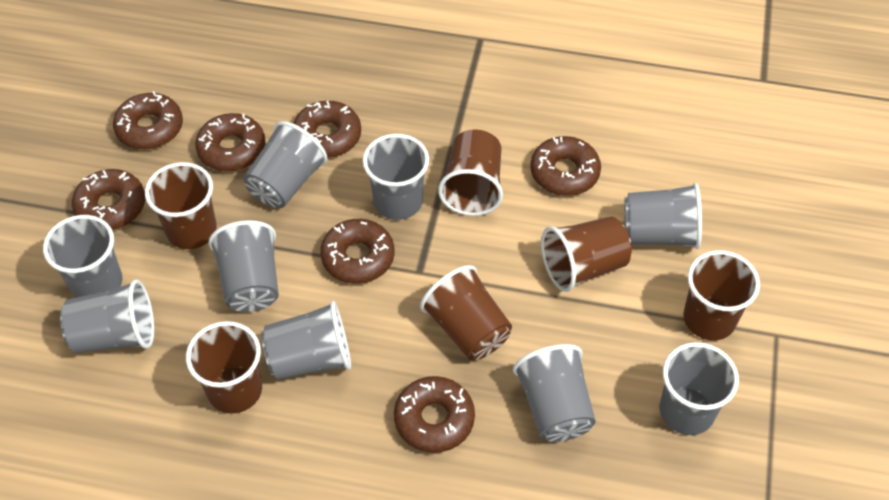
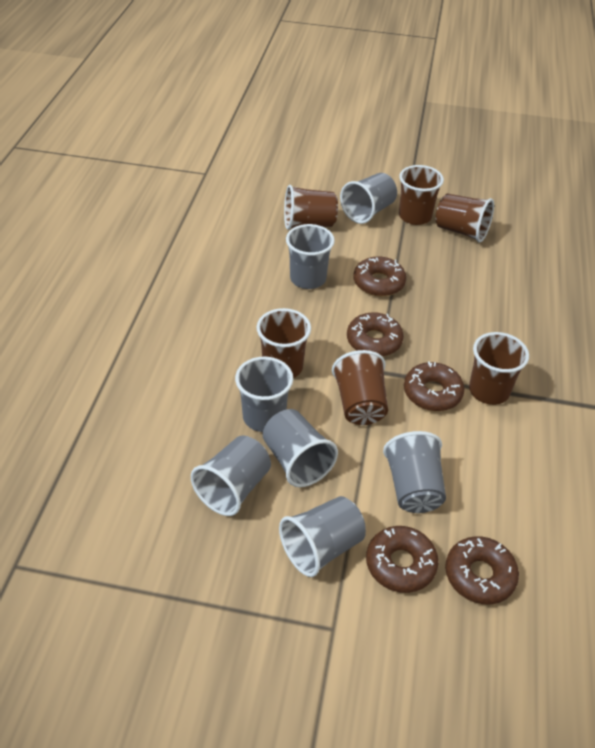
brown donut: [72,169,145,230] [113,91,183,150] [195,113,266,172] [293,101,361,158] [320,219,394,284] [394,376,475,453] [530,136,601,196] = 7 -> [347,312,404,357] [354,256,406,296] [366,526,439,593] [404,361,464,411] [445,536,519,604] = 5
grey cup: [43,215,122,298] [60,279,154,353] [209,220,279,312] [243,121,327,208] [261,301,351,380] [363,134,429,220] [513,344,596,442] [624,183,702,249] [660,342,739,435] = 9 -> [191,435,271,516] [235,357,293,432] [263,409,338,487] [279,496,366,577] [286,224,335,289] [340,173,397,224] [383,431,446,513] = 7

